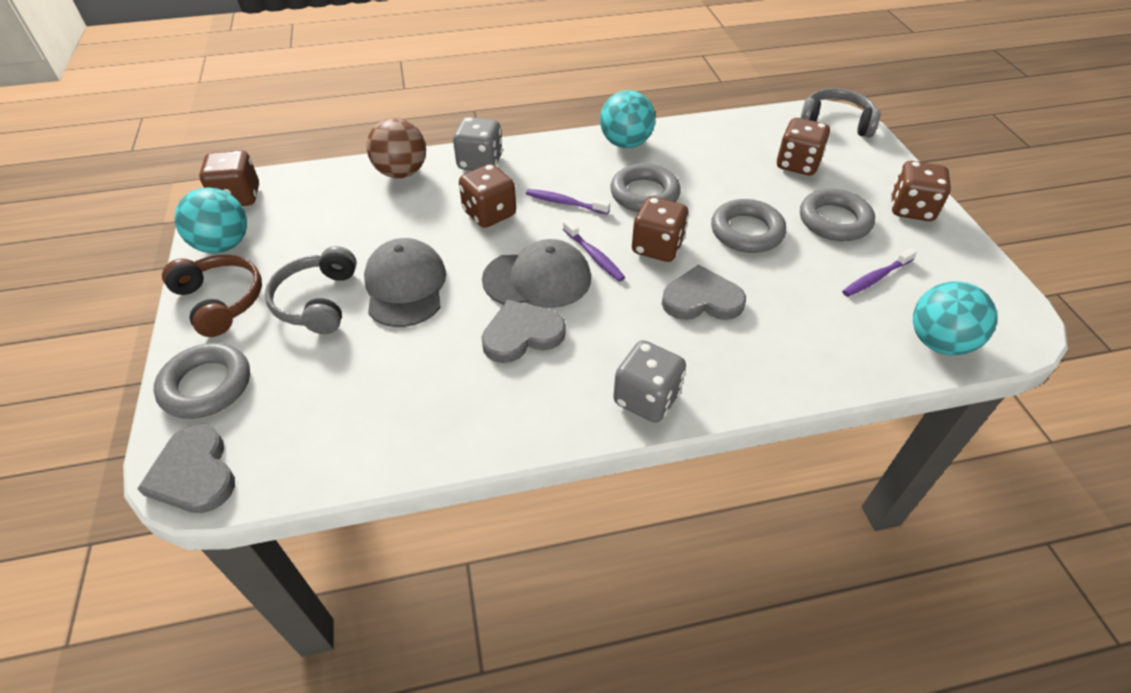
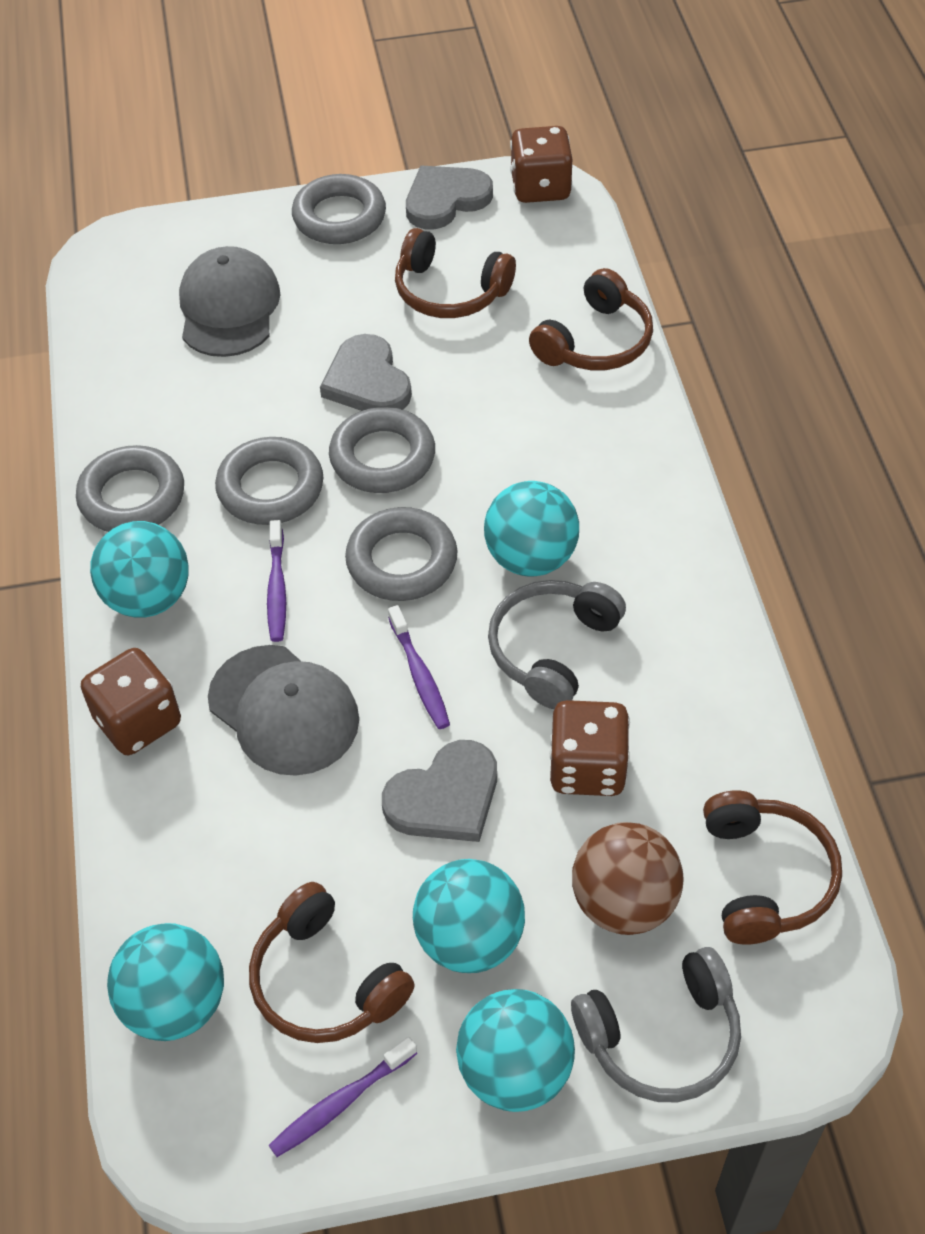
brown dice: [199,150,259,206] [459,164,516,228] [632,197,689,262] [777,118,830,175] [891,161,951,221] = 5 -> [81,648,181,755] [510,126,572,203] [550,700,630,796] = 3
brown headphones: [162,255,262,337] = 1 -> [249,882,415,1043] [395,228,516,318] [529,268,653,370] [703,790,842,945] = 4
grey dice: [453,117,503,171] [613,340,686,423] = 2 -> none = 0
grey ring: [154,343,250,419] [610,164,681,212] [711,199,786,253] [800,189,875,241] = 4 -> [76,445,184,532] [215,437,323,525] [292,174,386,244] [329,407,435,493] [345,507,457,601] = 5
turquoise ball: [174,188,247,253] [600,90,655,148] [913,282,997,355] = 3 -> [90,521,189,618] [107,923,224,1041] [413,859,525,973] [456,989,575,1112] [484,481,579,577] = 5

